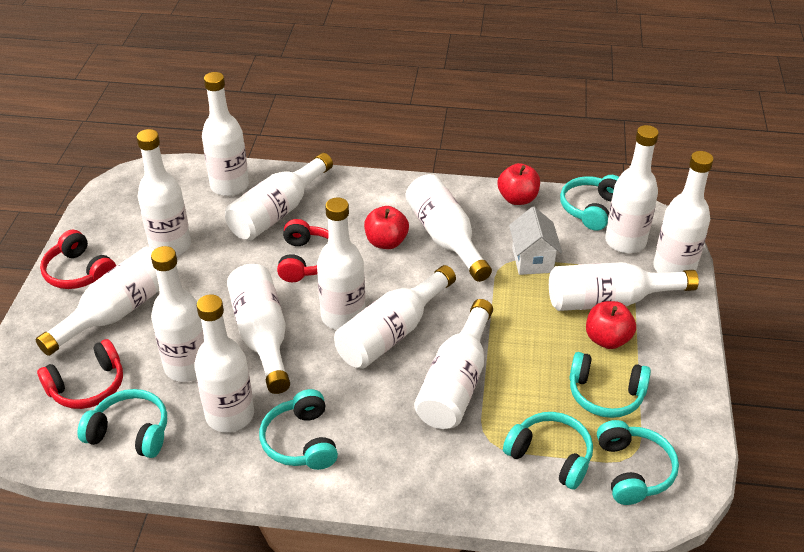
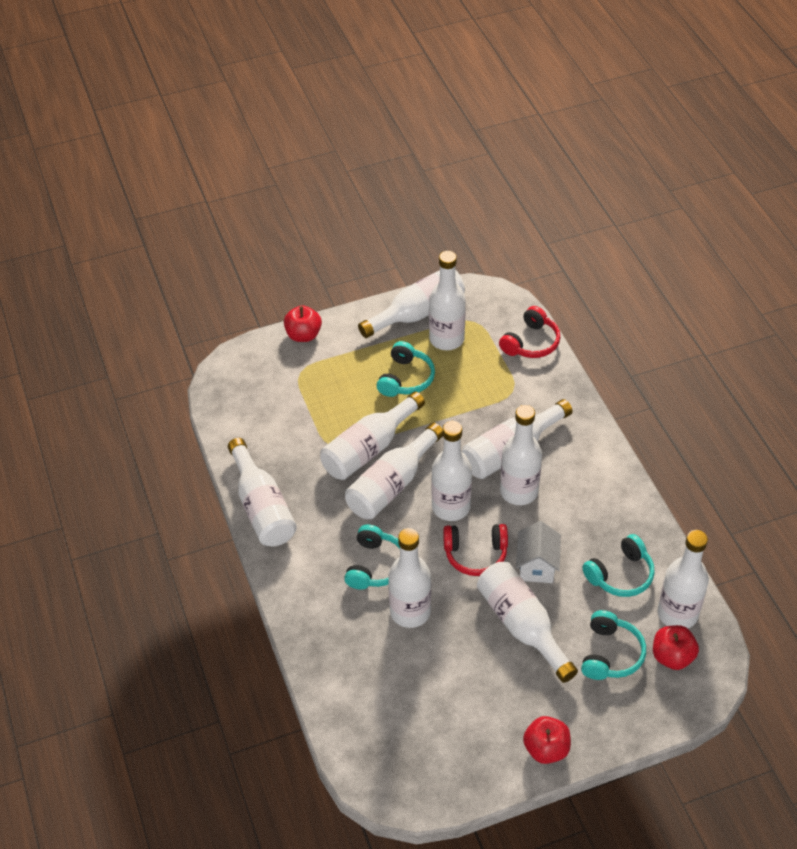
red headphones: [37,339,123,409] [40,230,116,289] [277,219,329,282] = 3 -> [443,524,508,576] [499,306,560,358] = 2
turquoise headphones: [77,389,167,458] [259,389,338,470] [503,412,593,490] [560,175,619,231] [569,352,651,418] [597,420,679,505] = 6 -> [344,524,400,590] [377,341,435,397] [581,610,646,680] [582,534,655,597] = 4
white bottle: [35,247,159,356] [137,129,191,256] [151,246,204,382] [194,294,254,433] [202,72,249,196] [225,153,333,241] [227,264,290,394] [317,198,365,330] [334,265,456,369] [405,174,492,282] [414,299,493,429] [549,262,699,311] [605,125,659,253] [653,151,714,273] = 14 -> [228,438,297,547] [320,391,425,480] [345,423,443,519] [358,270,465,338] [388,528,431,628] [429,251,466,350] [431,421,472,521] [462,399,573,479] [477,562,578,683] [500,405,542,505] [657,530,709,628] = 11

